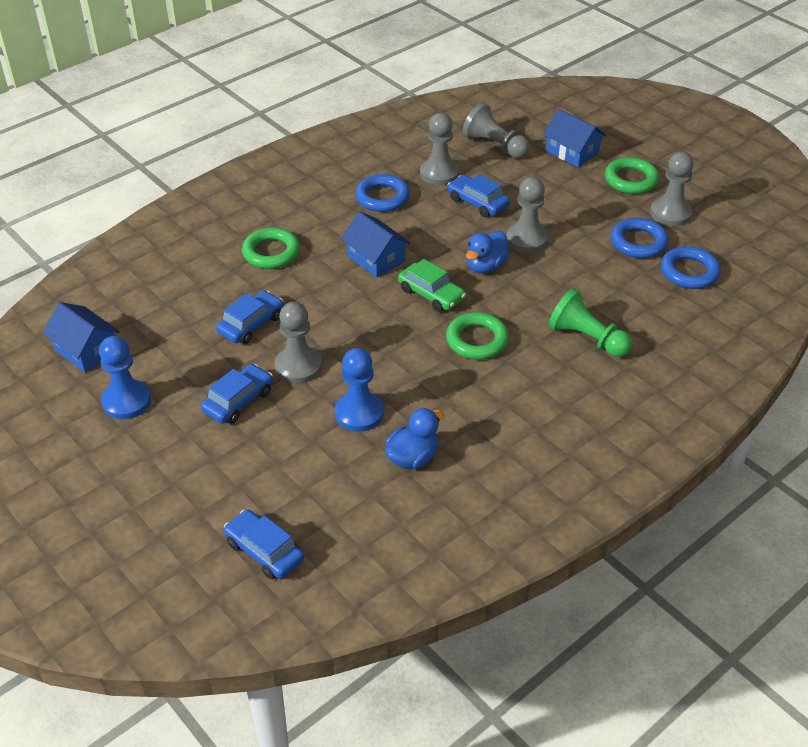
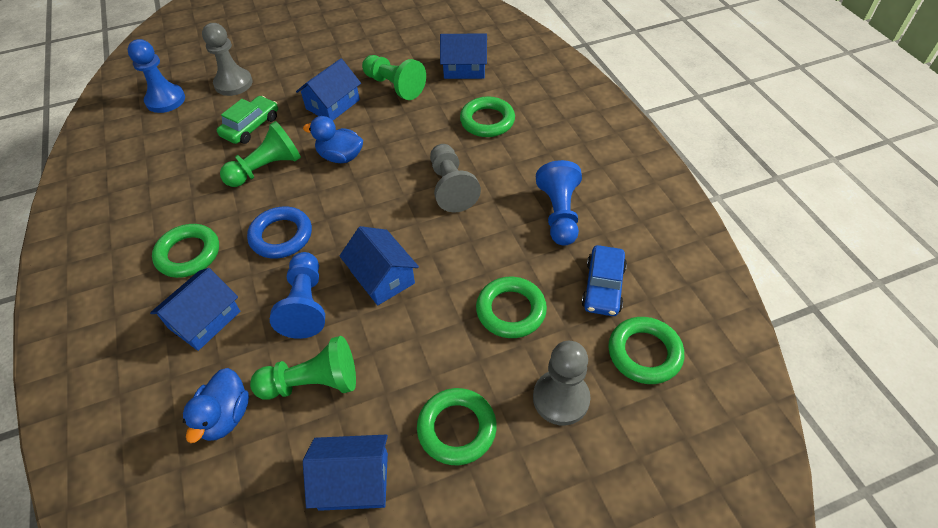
blue car: [201,364,273,424] [216,290,284,344] [224,509,304,579] [448,174,510,218] = 4 -> [582,245,627,316] = 1
blue house: [43,302,120,373] [341,211,411,278] [543,109,606,167] = 3 -> [150,268,240,351] [296,58,361,121] [303,435,388,511] [340,226,419,305] [440,33,487,79] = 5
blue pawn: [99,336,151,419] [335,348,384,432] = 2 -> [127,39,185,113] [270,252,325,339] [536,160,582,246] = 3
blue ring: [355,174,410,212] [611,218,669,258] [661,246,721,289] = 3 -> [247,206,312,259] = 1
green pawn: [549,288,632,357] = 1 -> [220,121,301,187] [250,336,356,400] [362,55,426,100] = 3
green ring: [242,228,300,269] [446,312,509,360] [605,157,659,194] = 3 -> [152,224,219,278] [417,388,497,465] [460,96,515,137] [476,277,547,338] [608,317,684,384] = 5
grey pawn: [275,302,322,384] [420,113,459,185] [463,103,530,158] [506,177,548,253] [650,152,694,226] = 5 -> [202,23,253,96] [430,144,481,212] [533,341,591,426] = 3

